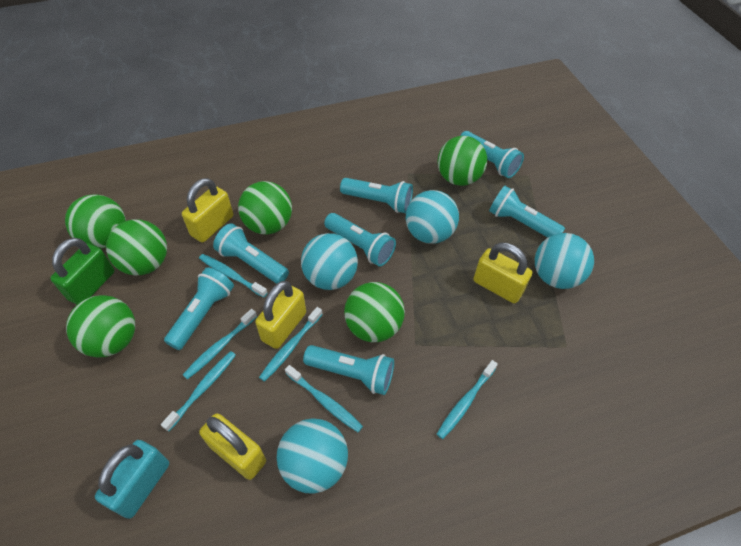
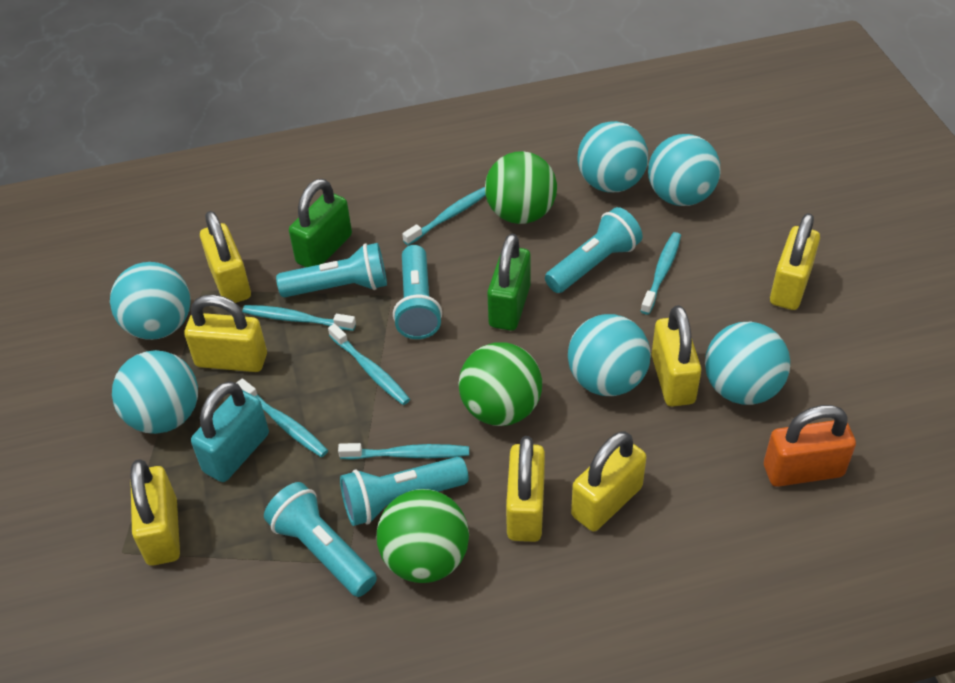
green ball: [65,194,126,249] [66,295,135,358] [106,219,167,275] [238,181,292,235] [344,282,405,342] [438,136,487,186] = 6 -> [377,489,469,583] [458,343,542,426] [485,151,557,224] = 3
green padlock: [50,238,115,305] = 1 -> [289,179,352,267] [487,233,531,331] = 2
orange padlock: none = 0 -> [764,405,856,487] = 1
turquoise ball: [277,418,348,494] [301,233,358,290] [406,190,459,244] [535,233,594,289] = 4 -> [110,262,191,340] [112,350,198,434] [568,314,651,396] [577,121,648,193] [648,134,721,206] [705,322,790,405] = 6
turquoise flashlight: [164,267,234,350] [213,223,289,284] [303,345,394,395] [324,213,396,267] [340,178,413,213] [460,131,524,178] [489,186,565,238] = 7 -> [264,482,377,597] [276,243,387,297] [340,457,469,526] [393,245,442,339] [545,207,643,293] = 5
yellow padlock: [182,178,233,242] [199,413,266,480] [255,281,306,349] [473,243,532,303] = 4 -> [130,460,180,566] [184,294,267,372] [200,211,251,303] [506,436,545,542] [571,431,646,531] [652,305,701,407] [770,213,820,310] = 7

